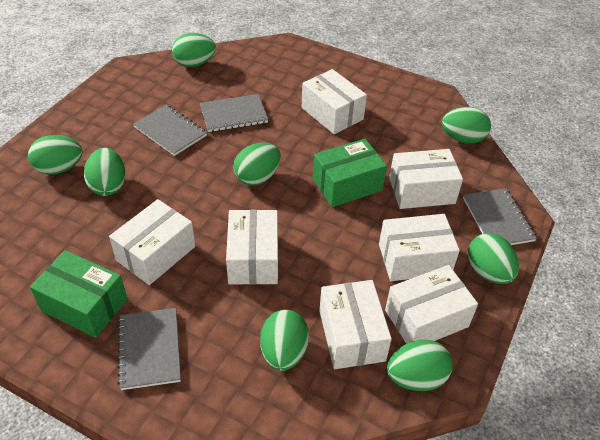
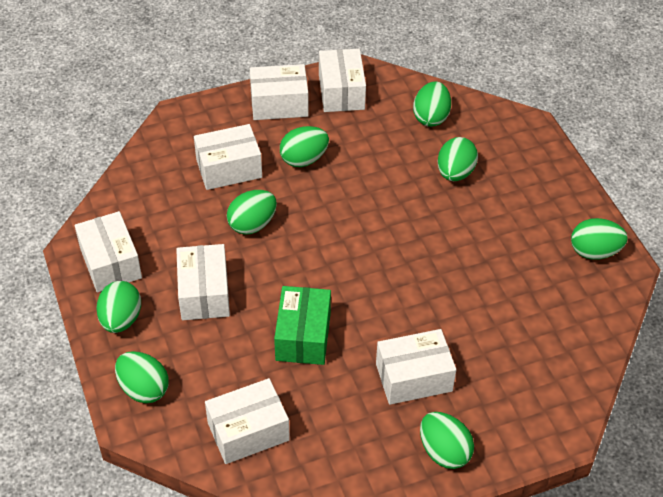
green box: [30,250,127,338] [313,139,387,207] = 2 -> [274,286,331,365] = 1
grey notebook: [117,308,181,390] [133,105,207,156] [200,94,268,132] [463,188,537,245] = 4 -> none = 0

